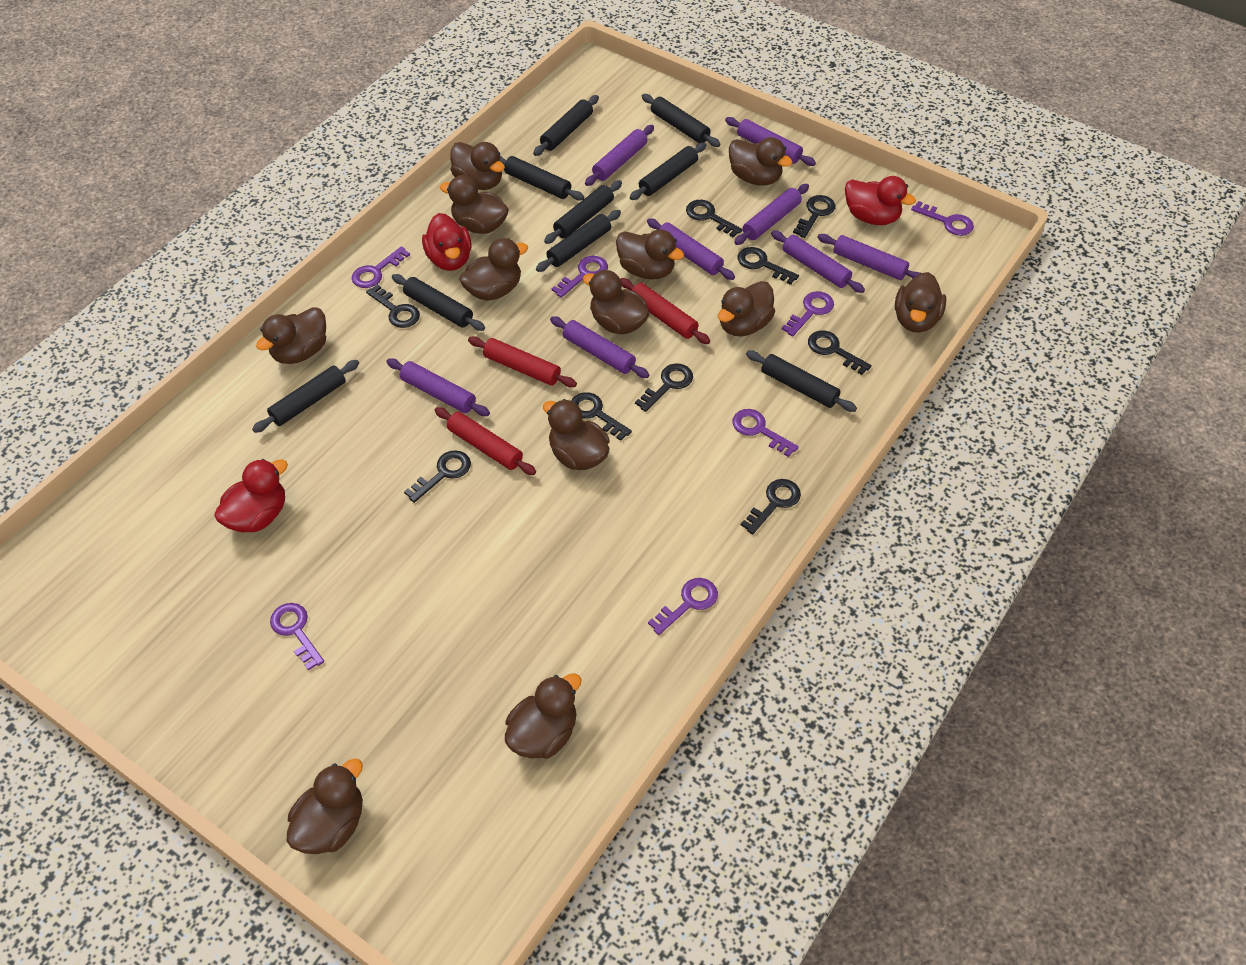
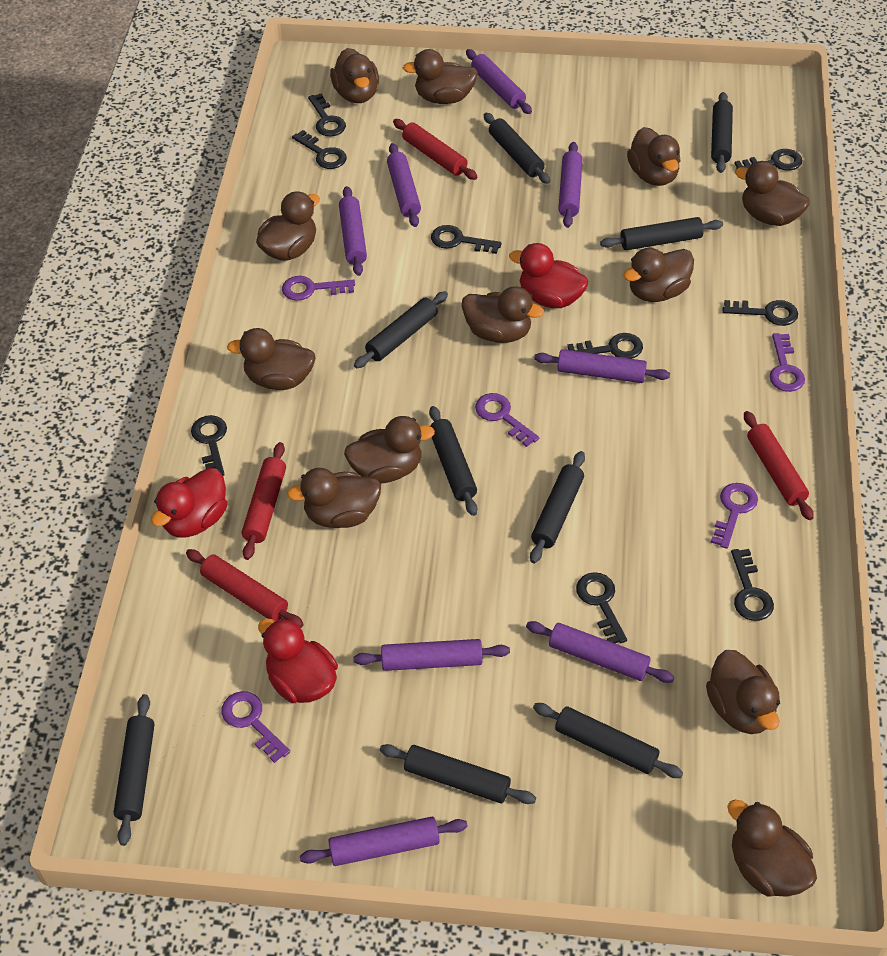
purple key: [270,603,324,670] [352,246,410,288] [552,256,608,298] [648,578,718,635] [732,409,799,457] [782,291,834,336] [911,201,974,236] = 7 -> [221,691,290,763] [282,276,355,301] [475,393,539,447] [711,483,758,549] [769,333,805,392] = 5
red rolling pin: [435,407,536,475] [468,336,577,387] [620,278,710,344] = 3 -> [186,549,304,628] [242,442,286,560] [393,119,478,180] [744,411,814,520] = 4

